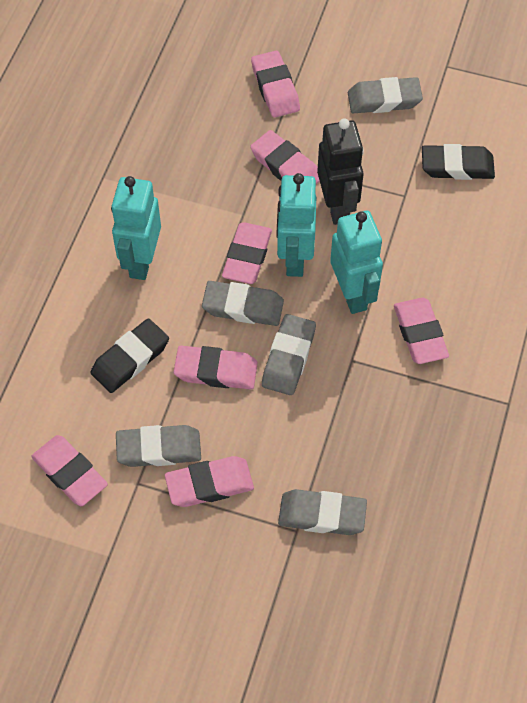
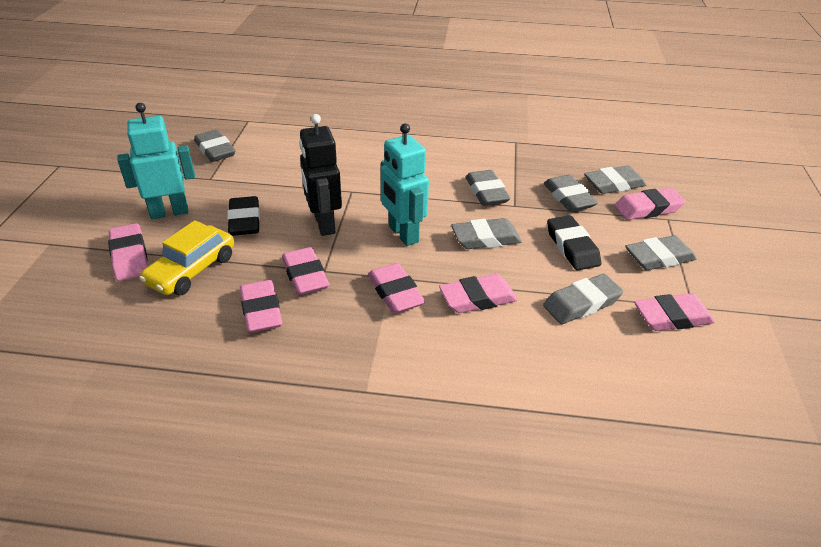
grey eraser: [116,425,201,467] [202,281,284,326] [262,314,316,395] [278,489,367,535] [348,77,423,113] = 5 -> [194,130,235,162] [451,218,522,249] [466,170,510,206] [543,274,623,324] [544,175,598,212] [584,166,646,194] [625,235,697,270] = 7
turquoise robot: [111,176,161,280] [277,173,316,277] [330,211,383,314] = 3 -> [117,103,195,219] [381,123,429,246] = 2
yellow car: none = 0 -> [139,220,234,295] = 1

